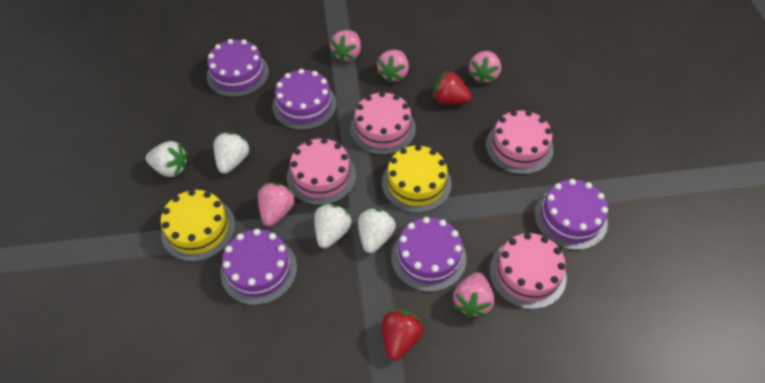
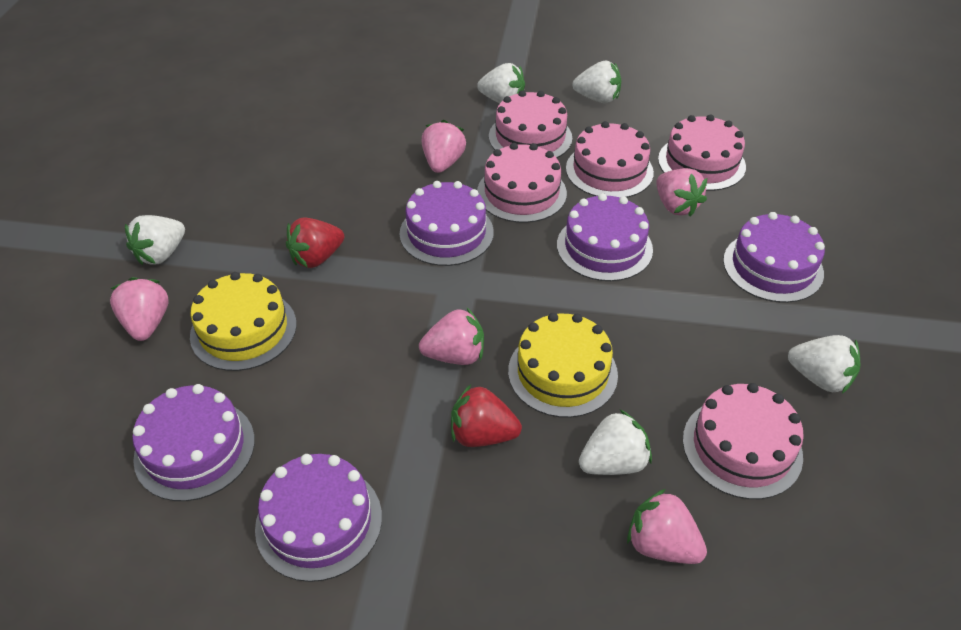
pink cake: [287,138,356,205] [350,91,416,155] [486,110,554,174] [489,233,566,309] = 4 -> [477,143,567,223] [489,90,572,158] [566,121,654,198] [658,114,746,191] [683,383,804,499] = 5
white strawberry: [146,141,188,177] [213,132,250,174] [314,204,352,248] [358,208,396,253] = 4 -> [125,215,185,265] [477,63,525,103] [573,61,621,103] [579,409,652,475] [788,335,860,394] = 5

